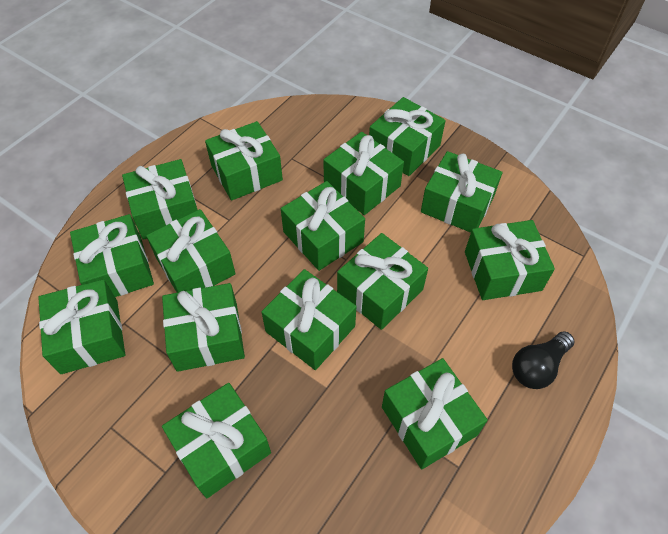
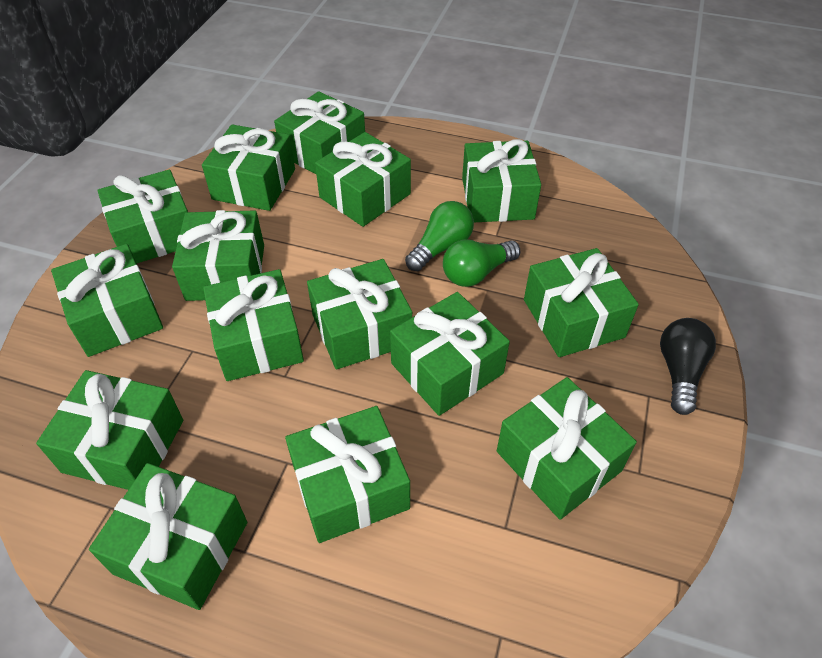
green light bulb: none = 0 -> [405,201,474,271] [443,239,520,287] = 2

